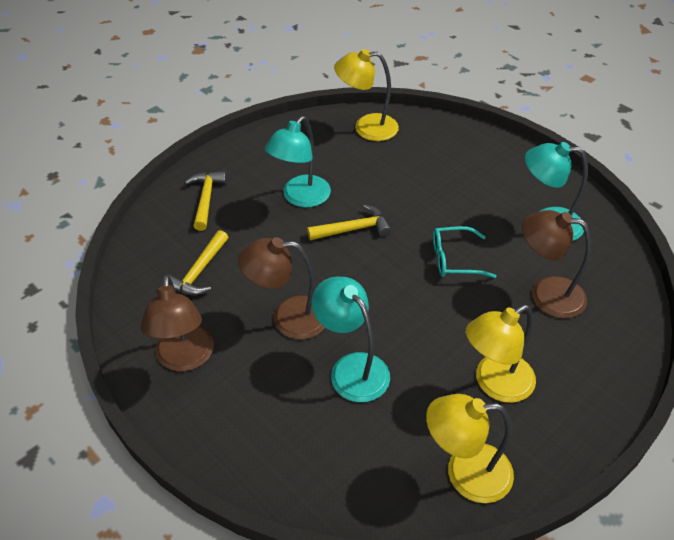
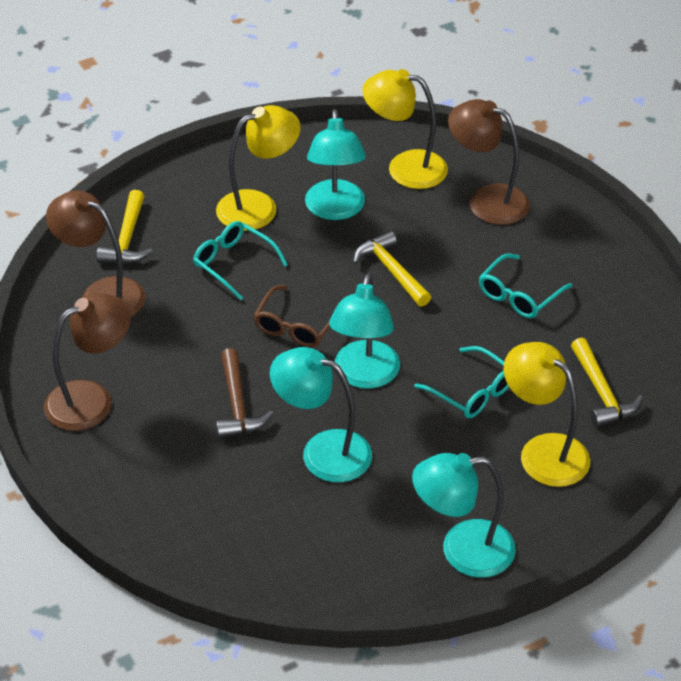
brown glasses: none = 0 -> [254,285,330,347] = 1
brown hammer: none = 0 -> [216,348,274,438] = 1
turquoise glasses: [433,226,497,278] = 1 -> [193,221,288,301] [414,346,509,418] [479,253,573,318] = 3
turquoise lamp: [265,116,331,207] [312,277,390,402] [525,142,588,241] = 3 -> [270,347,372,482] [305,109,366,220] [329,273,400,389] [412,453,516,578] = 4

